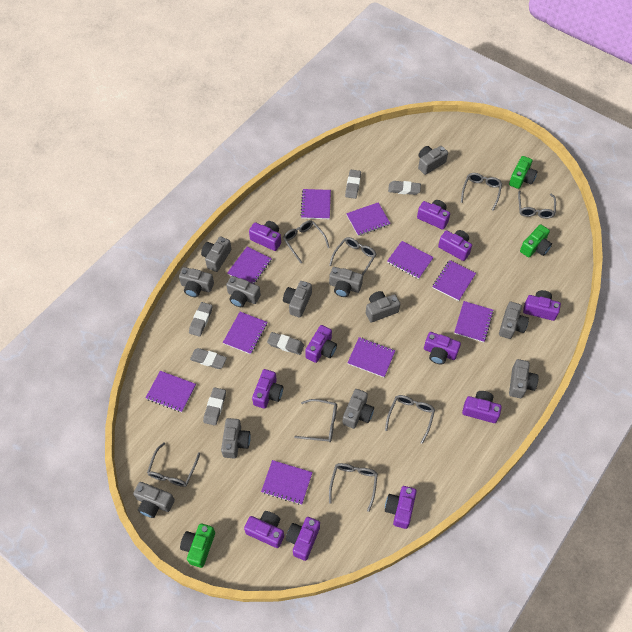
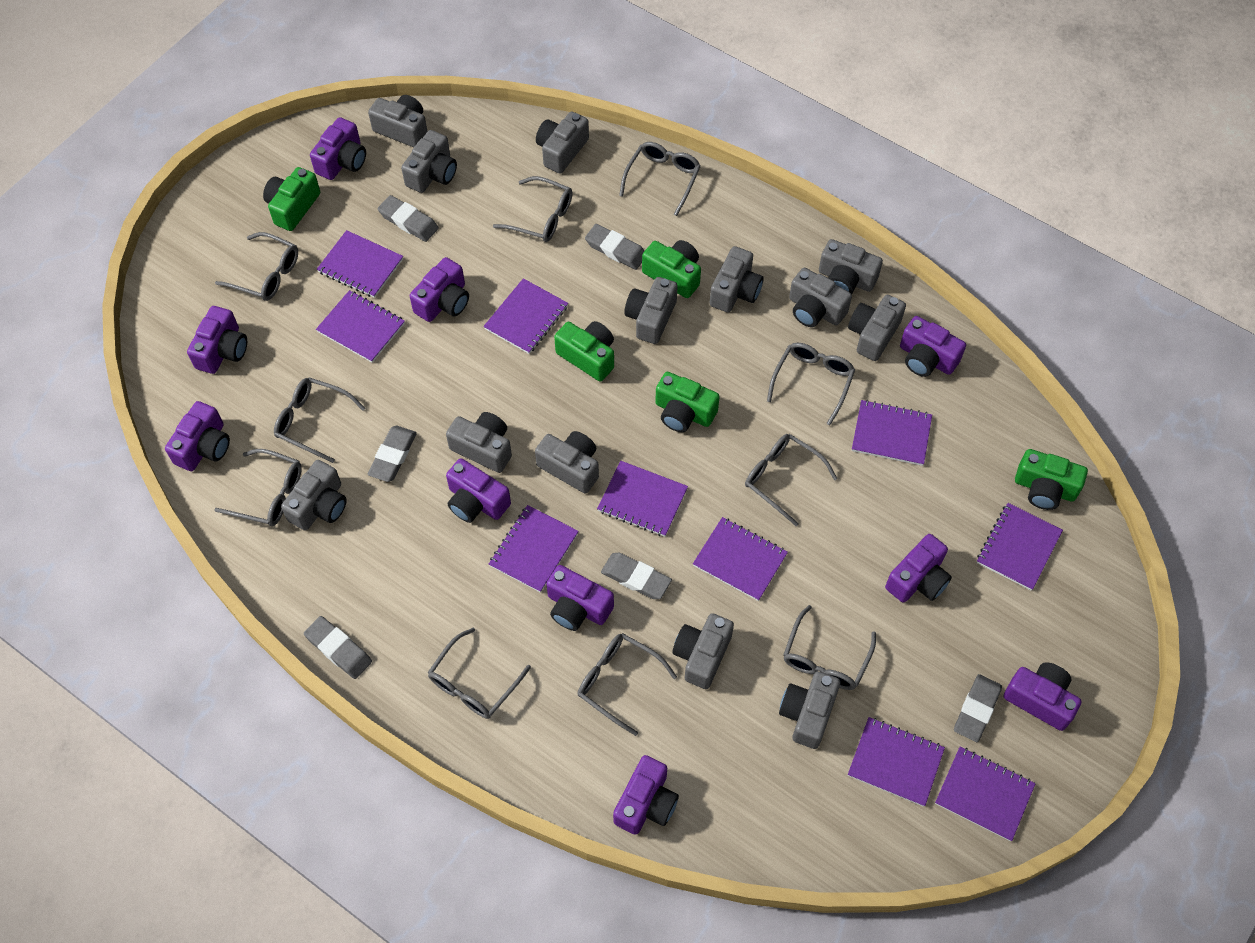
green camera: [180,524,215,568] [509,156,537,189] [520,224,552,258] = 3 -> [263,167,320,231] [554,321,614,381] [642,240,701,298] [655,372,720,432] [1015,449,1088,510] = 5
grey camera: [133,482,175,518] [179,267,214,297] [201,237,231,272] [221,418,251,459] [226,276,261,307] [283,281,312,318] [329,267,363,297] [342,389,374,429] [366,291,400,322] [418,146,448,175] [499,302,529,339] [509,359,539,398] = 12 -> [281,460,347,531] [368,95,427,147] [401,130,457,193] [446,412,512,473] [535,431,599,494] [536,112,589,173] [624,277,678,344] [673,613,734,689] [710,246,764,312] [779,671,841,749] [789,268,852,327] [819,239,883,294] [848,295,906,361] = 13
grey glasses: [147,442,200,487] [283,220,330,263] [294,399,337,442] [329,237,376,275] [329,463,378,512] [385,395,435,444] [461,173,502,211] [518,190,556,219] = 8 -> [214,449,302,526] [215,232,298,301] [274,377,365,463] [427,627,531,719] [493,176,573,242] [578,633,677,736] [619,142,701,216] [745,434,838,526] [767,343,855,425] [783,605,876,690] = 10
purple camera: [244,511,284,548] [249,221,281,251] [252,369,283,409] [286,517,320,561] [305,325,337,363] [385,486,417,529] [417,200,450,230] [424,332,461,364] [438,230,472,261] [462,391,502,423] [523,290,561,321] = 11 -> [165,401,230,471] [187,306,247,374] [310,117,366,180] [410,257,469,322] [446,458,511,523] [546,565,614,631] [613,755,679,835] [885,534,952,602] [900,316,966,377] [1004,662,1082,731] = 10

